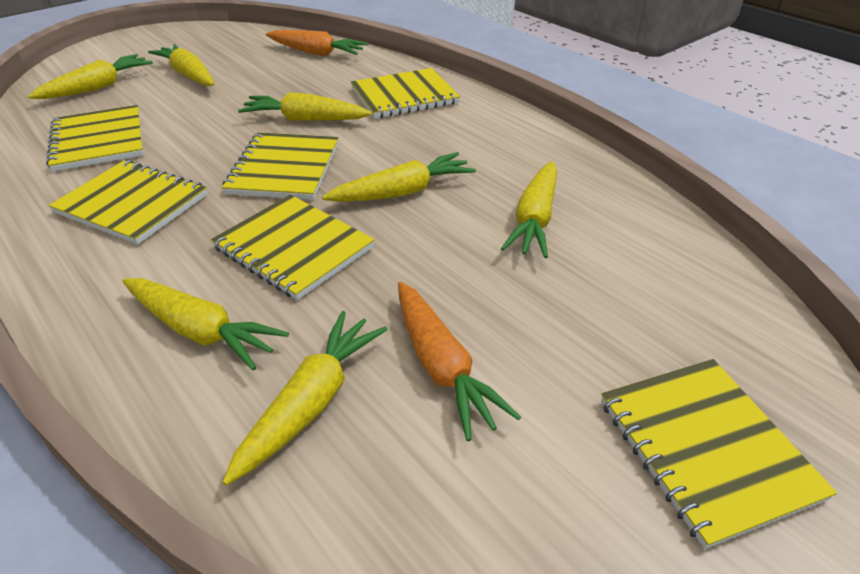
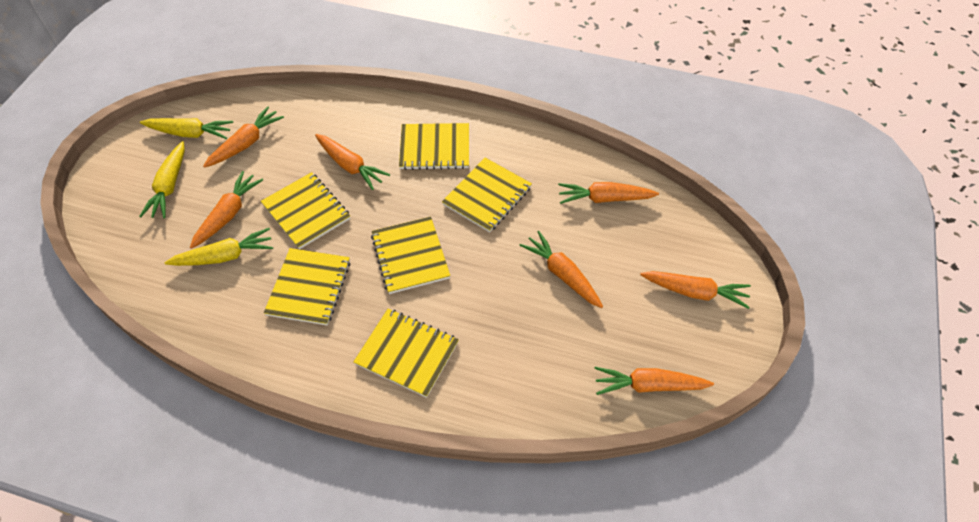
orange carrot: [266,30,368,56] [398,282,521,441] = 2 -> [190,171,263,249] [203,106,284,168] [315,134,390,190] [519,231,603,308] [558,182,659,204] [595,367,714,395] [640,271,751,309] = 7
yellow carrot: [28,54,153,99] [122,278,289,371] [148,44,214,86] [223,311,388,486] [238,92,372,121] [322,152,476,202] [501,161,557,258] = 7 -> [139,141,185,218] [140,118,233,139] [164,228,273,266] = 3

